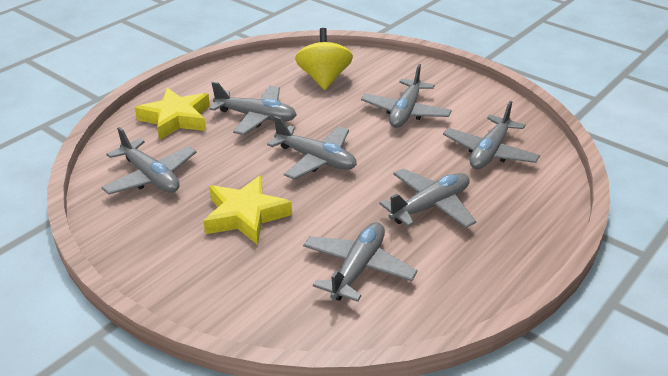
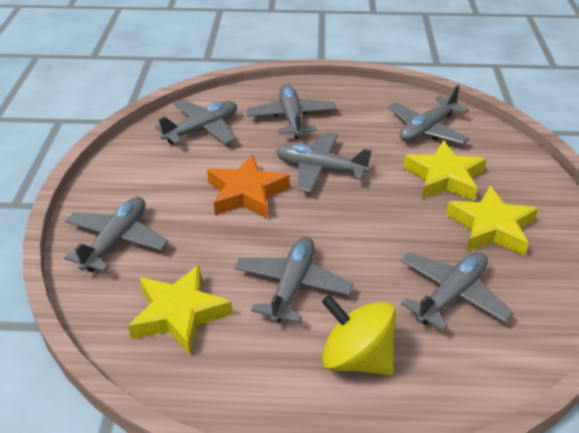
orange star: none = 0 -> [207,155,290,219] = 1
yellow star: [135,88,210,140] [203,175,292,245] = 2 -> [128,265,232,355] [403,140,487,201] [446,186,538,256] = 3

